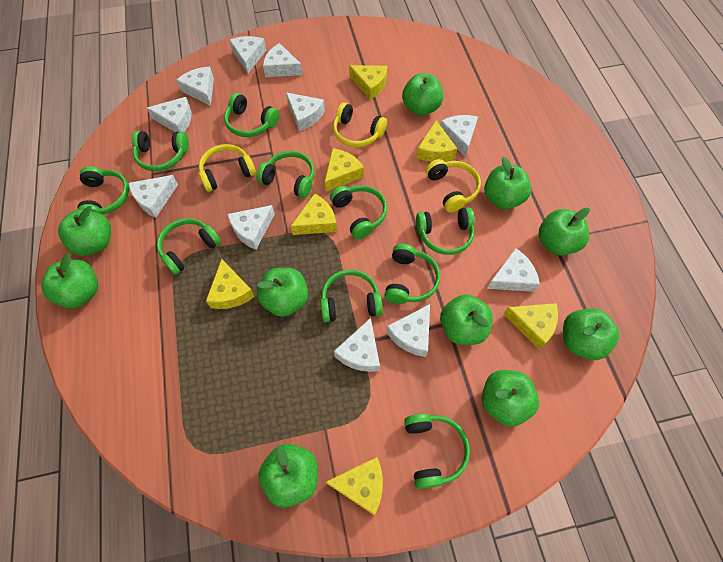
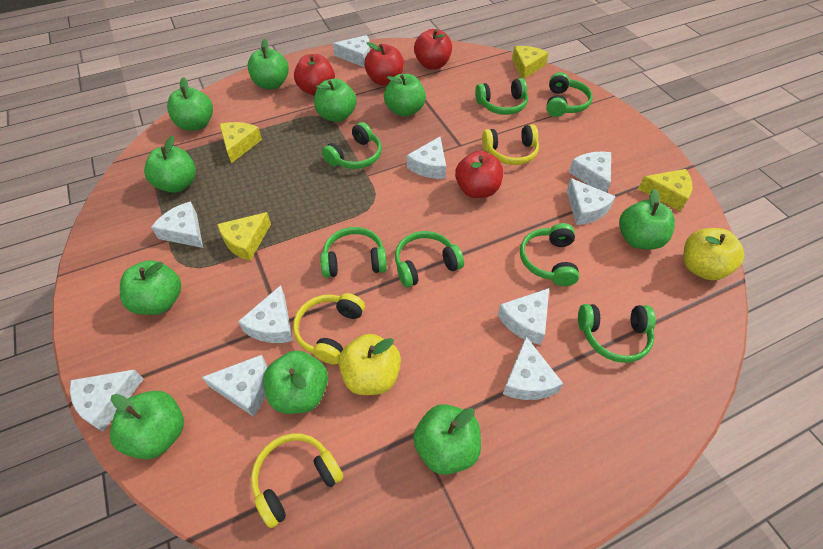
green headphones: [77,166,129,215] [132,131,189,172] [157,218,221,275] [224,93,279,137] [257,151,315,198] [320,270,383,322] [330,185,387,240] [384,244,440,304] [404,414,470,489] [416,207,475,255] = 10 -> [320,227,387,278] [322,122,382,169] [395,231,464,287] [475,78,528,115] [520,223,579,286] [546,72,593,117] [578,304,655,363] = 7
red apple: none = 0 -> [294,54,335,96] [364,42,404,85] [414,29,452,69] [455,151,503,198] = 4
white cheese: [129,175,178,218] [147,97,192,132] [177,67,214,106] [228,205,275,250] [229,36,266,73] [263,43,303,77] [286,92,325,131] [334,318,380,372] [386,304,430,357] [440,115,478,157] [487,248,540,292] = 11 -> [70,369,144,432] [151,201,203,248] [202,355,267,417] [238,285,293,343] [333,35,370,67] [407,137,446,179] [498,288,549,345] [503,337,563,400] [567,178,616,225] [569,152,611,193] = 10
yellow apple: none = 0 -> [338,334,401,395] [683,228,744,280] = 2
yellow cheese: [206,259,255,309] [291,193,337,235] [325,148,364,191] [326,457,383,515] [349,65,387,100] [416,121,457,162] [504,303,558,350] = 7 -> [217,212,271,261] [220,122,262,163] [512,46,548,79] [638,169,693,211] = 4

